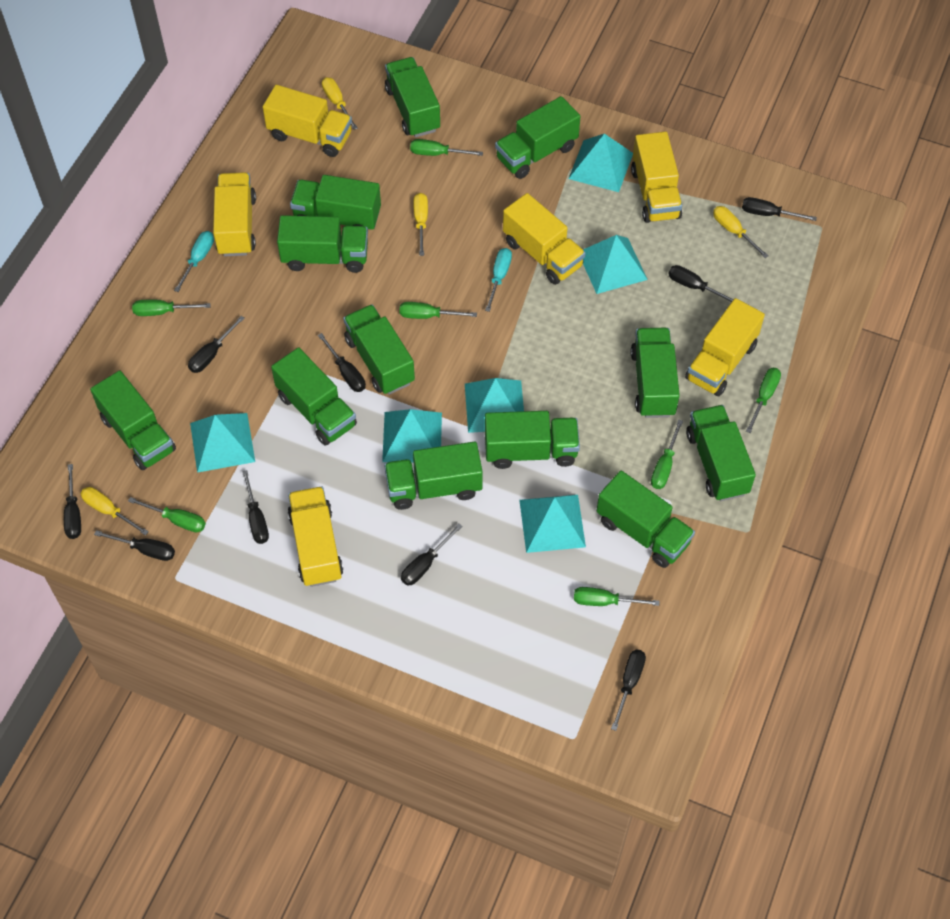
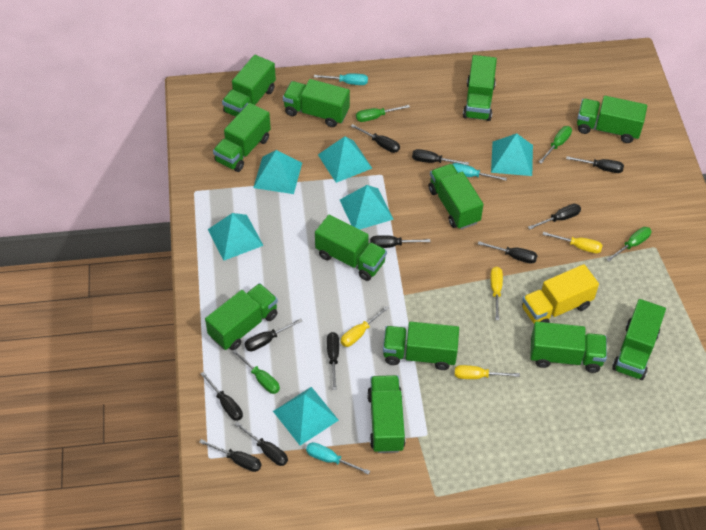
black screwdriver: [64,464,81,539] [94,530,175,561] [188,316,245,373] [242,470,269,544] [318,333,366,392] [401,524,463,586] [611,649,646,731] [668,265,734,302] [742,197,817,221] = 9 -> [199,439,262,472] [200,371,243,421] [235,422,288,466] [244,318,302,351] [327,332,339,390] [351,124,400,153] [370,235,430,248] [412,149,469,165] [478,241,538,264] [528,204,581,229] [566,156,624,173] = 11
green screwdriver: [128,497,206,533] [132,300,211,316] [399,302,477,319] [410,139,483,156] [574,587,660,606] [651,419,683,489] [746,368,781,433] = 7 -> [232,350,280,394] [356,105,410,122] [539,126,572,164] [606,227,651,262] = 4
turquoise screwdriver: [174,231,214,292] [485,248,512,312] = 2 -> [306,442,370,475] [314,73,368,85] [453,163,507,181] = 3
yellow truck: [213,172,256,256] [263,85,352,157] [288,486,343,587] [503,193,585,285] [631,132,682,223] [685,298,765,396] = 6 -> [522,264,599,324] = 1

